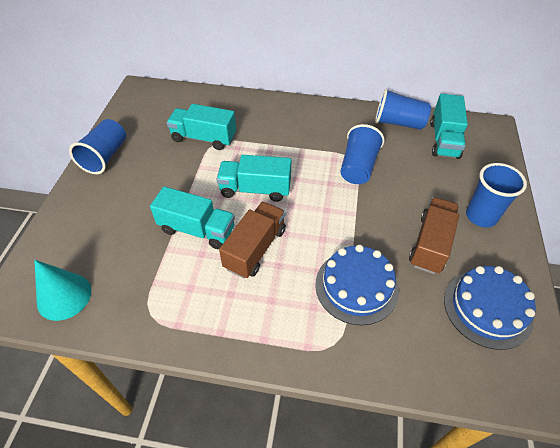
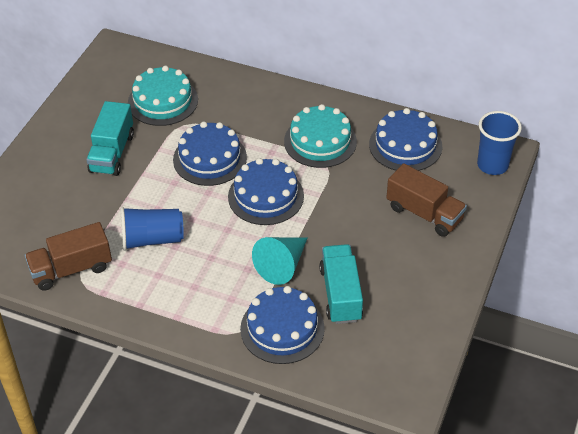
blue cake: [315,244,399,325] [444,266,536,350] = 2 -> [173,122,247,186] [228,158,304,225] [240,286,325,364] [369,108,442,171] = 4
blue cup: [69,119,126,174] [340,124,384,184] [375,88,431,130] [466,163,527,228] = 4 -> [121,207,184,251] [477,111,522,175] = 2
turquoise cake: none = 0 -> [128,66,198,126] [284,104,357,168] = 2
turquoise truck: [150,186,235,249] [167,104,236,150] [217,155,292,202] [430,94,468,159] = 4 -> [86,101,134,176] [319,244,363,324] = 2

